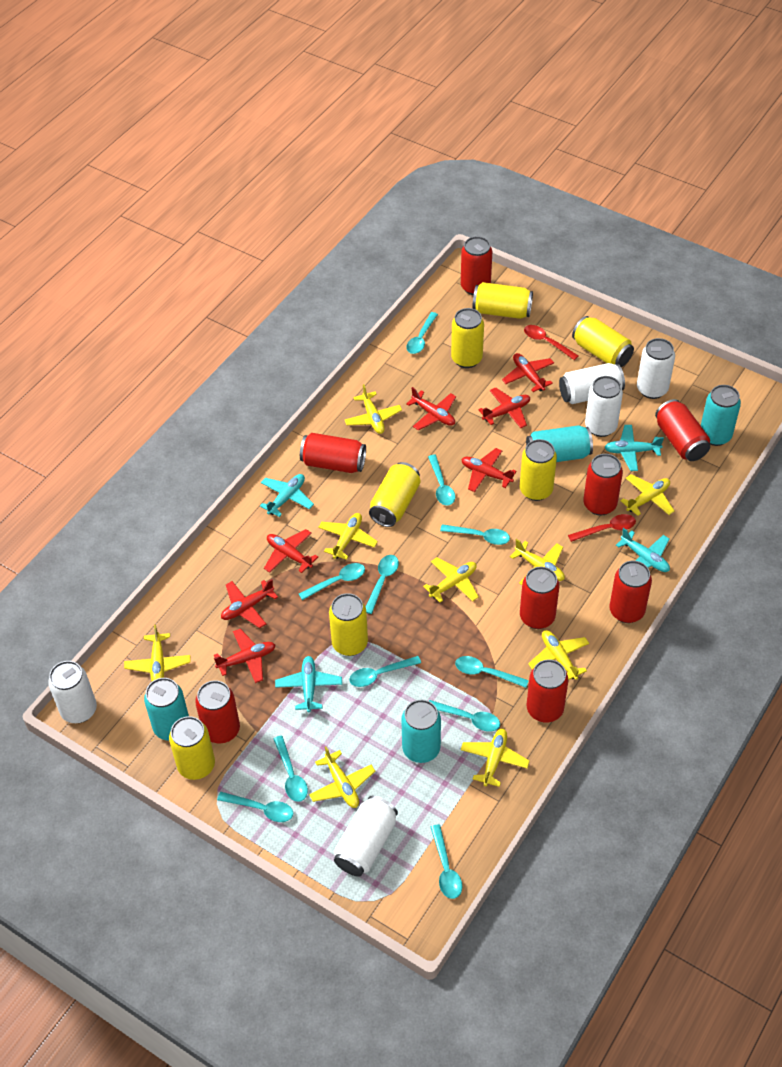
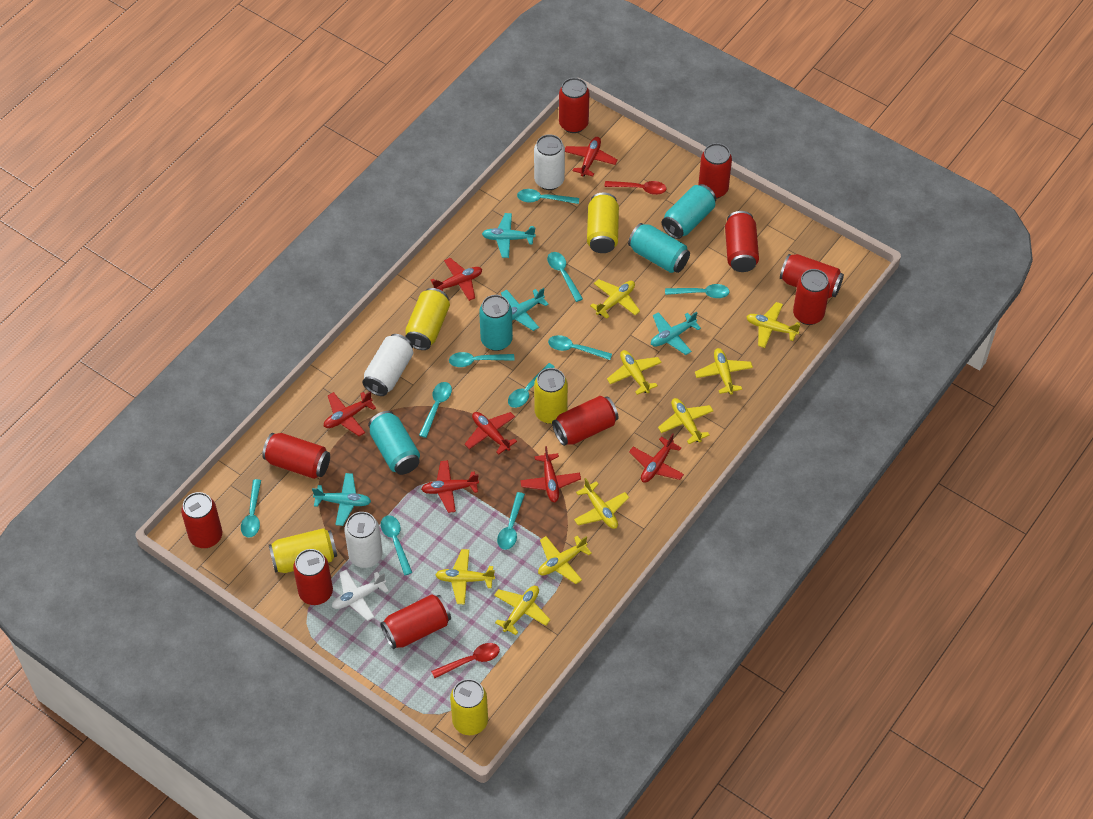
red can: [195,680,240,743] [300,433,366,473] [461,236,492,295] [520,567,560,629] [527,659,568,722] [583,454,623,516] [609,561,652,623] [655,399,710,461] = 8 -> [181,492,222,548] [262,433,330,479] [293,549,333,605] [380,594,451,649] [552,396,618,446] [559,78,589,133] [698,143,732,199] [725,211,759,272] [780,254,844,299] [793,269,830,325] = 10
turquoise spoon: [217,792,293,822] [273,735,308,802] [299,563,365,600] [349,656,421,687] [366,555,399,614] [406,312,438,354] [428,455,455,505] [429,700,500,732] [431,824,462,899] [440,524,510,545] [455,656,529,688] = 11 -> [241,479,261,538] [381,515,412,575] [419,382,452,438] [449,352,515,367] [497,492,525,550] [508,363,555,408] [517,189,579,204] [547,252,583,302] [548,335,612,360] [665,284,730,298] = 10
white can: [48,661,97,723] [334,796,398,877] [559,363,625,404] [585,376,623,437] [637,338,675,399] = 5 -> [344,512,383,568] [362,334,413,396] [534,134,565,190] = 3
white plane: none = 0 -> [332,569,389,621] = 1
yellow can: [169,716,215,780] [329,593,368,656] [369,462,421,527] [451,308,484,368] [473,282,533,319] [520,439,557,501] [572,316,634,367] = 7 -> [269,528,337,573] [405,288,450,350] [450,679,488,735] [534,368,568,424] [587,192,619,253] = 5

